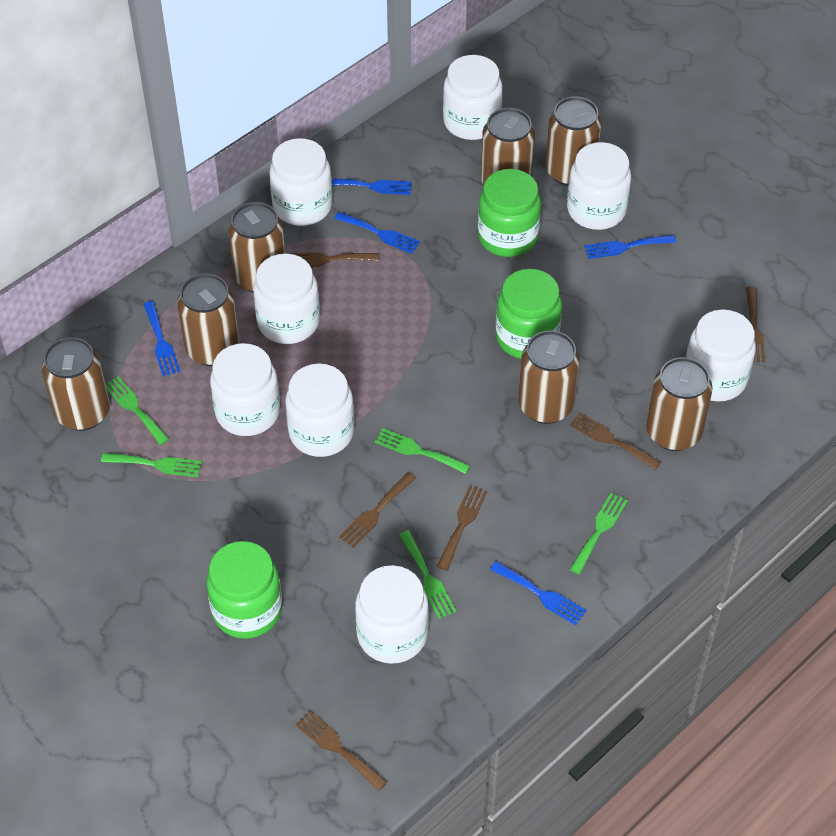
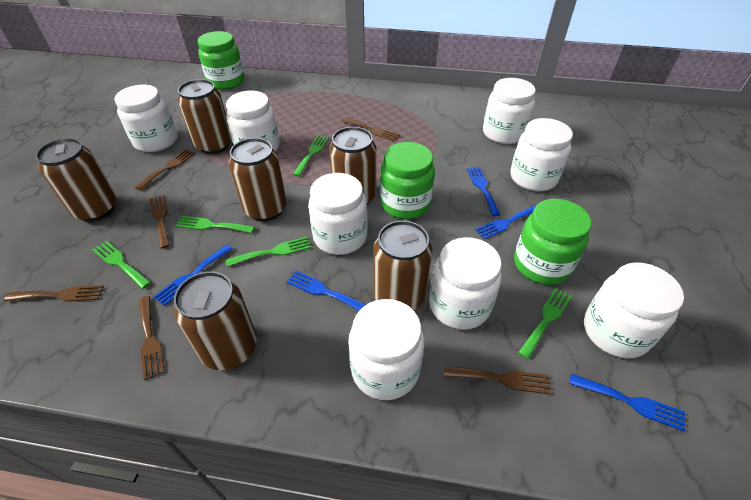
brown can: [42,337,110,431] [177,273,240,366] [228,202,286,293] [481,108,535,185] [518,330,580,424] [545,96,602,186] [646,357,713,451] = 7 -> [36,138,117,222] [174,271,257,370] [178,79,232,154] [229,138,287,222] [329,127,376,205] [373,220,433,310] = 6

